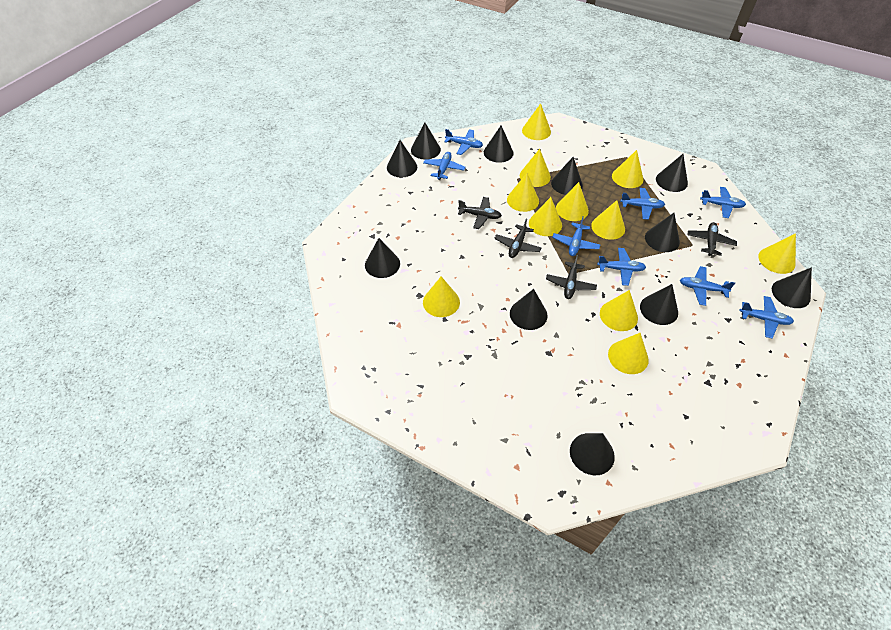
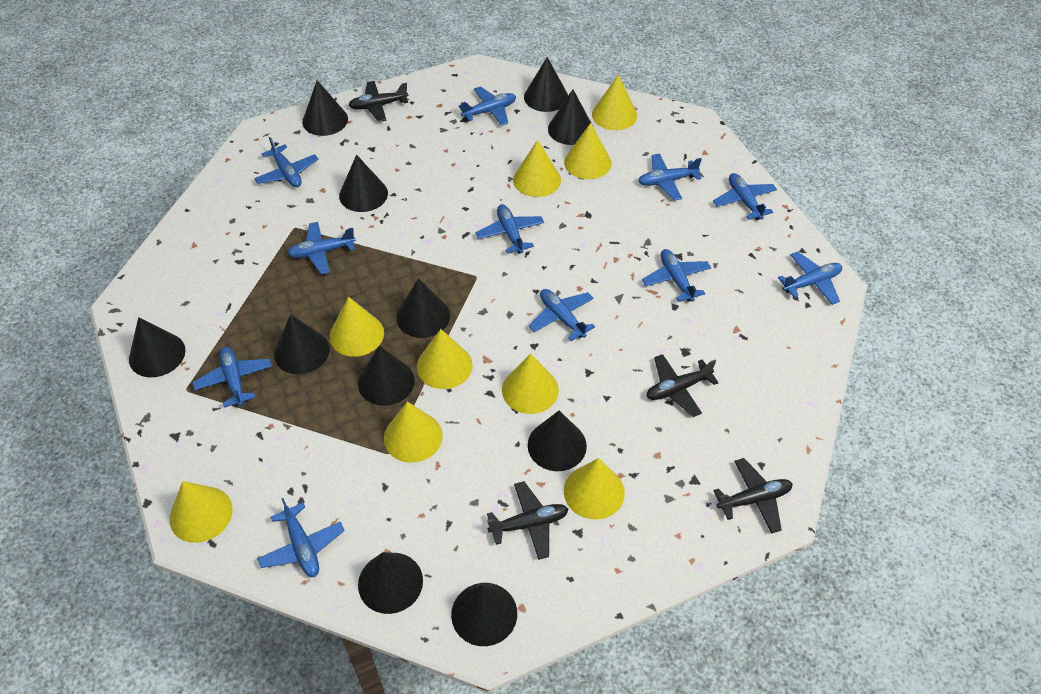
blue plane: [423,152,465,180] [444,129,483,155] [552,216,600,256] [597,248,646,286] [620,188,665,220] [680,266,735,306] [700,187,746,218] [739,296,794,339] = 8 -> [192,347,272,408] [254,137,319,187] [257,498,345,577] [287,222,356,274] [458,86,516,126] [476,204,544,254] [529,289,595,341] [638,153,702,201] [642,249,711,302] [713,173,777,220] [778,251,842,305] = 11
yellow cone: [423,276,460,317] [507,173,539,212] [520,149,551,187] [522,103,551,140] [529,197,562,236] [556,182,589,221] [591,200,625,240] [600,290,638,331] [608,333,649,374] [612,150,643,188] [758,233,796,274] = 11 -> [170,481,233,543] [329,297,384,357] [384,402,443,463] [417,329,473,389] [502,353,559,414] [513,140,561,197] [564,123,611,179] [564,458,625,520] [592,75,637,130] = 9

